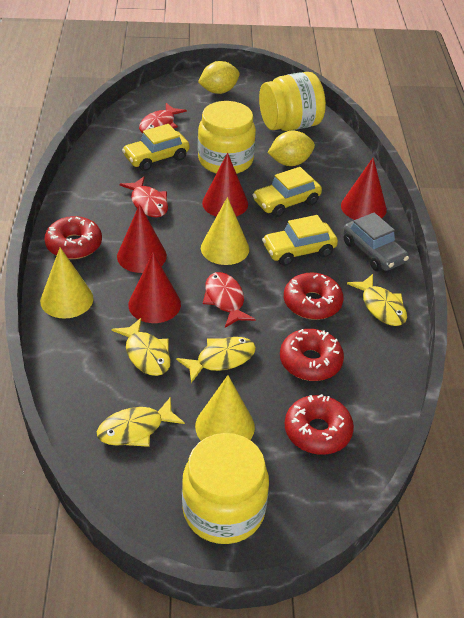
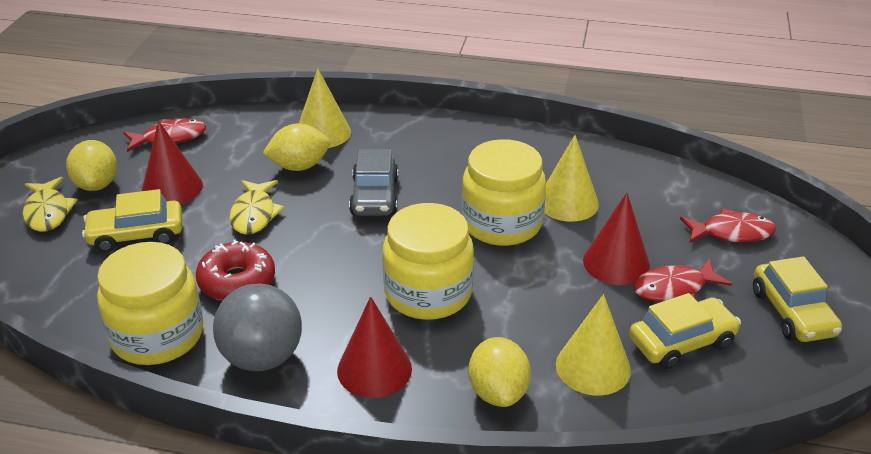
grey ball: none = 0 -> [213,283,302,372] = 1
red cone: [117,204,167,273] [128,253,181,323] [202,153,248,217] [341,158,387,220] = 4 -> [142,121,203,204] [337,296,412,398] [583,193,650,285] = 3
red donut: [44,216,102,259] [280,329,344,381] [284,273,343,320] [285,394,354,455] = 4 -> [196,240,275,301] = 1
yellow fish: [97,397,185,447] [112,318,171,376] [176,337,256,383] [347,274,407,326] = 4 -> [23,177,78,232] [229,180,284,235] = 2
yellow lemon: [198,61,240,94] [268,130,315,166] = 2 -> [66,140,117,191] [263,123,330,171] [469,337,531,407] = 3

